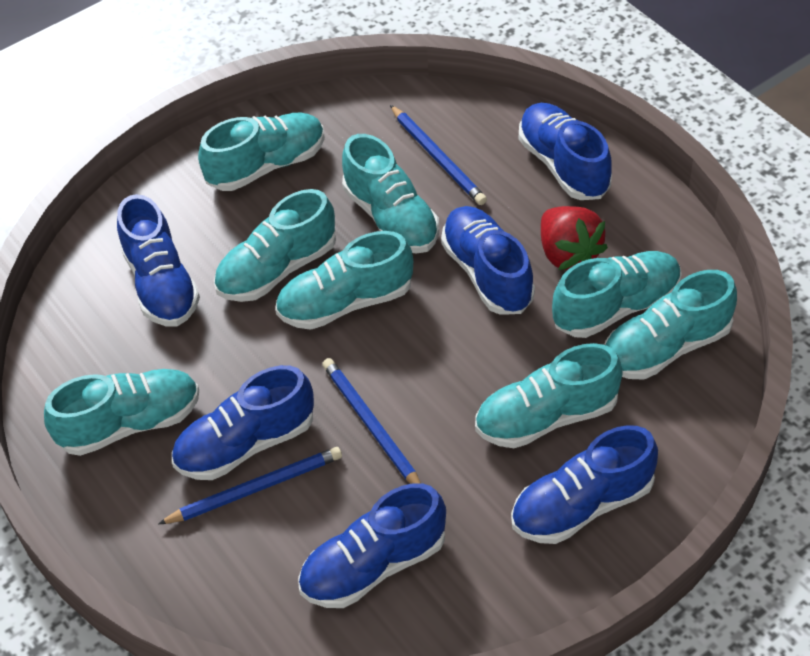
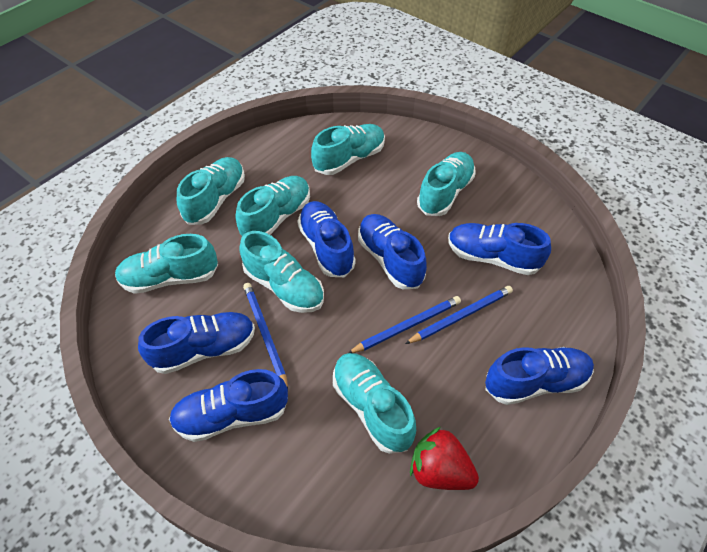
turquoise shoe: [44,369,199,456] [198,113,325,191] [214,189,336,302] [275,231,413,330] [342,134,439,254] [475,343,623,448] [552,251,682,338] [604,270,737,380] = 8 -> [115,234,218,294] [177,157,245,225] [236,176,310,236] [239,231,324,313] [311,124,385,175] [333,353,416,454] [417,152,476,216] = 7

